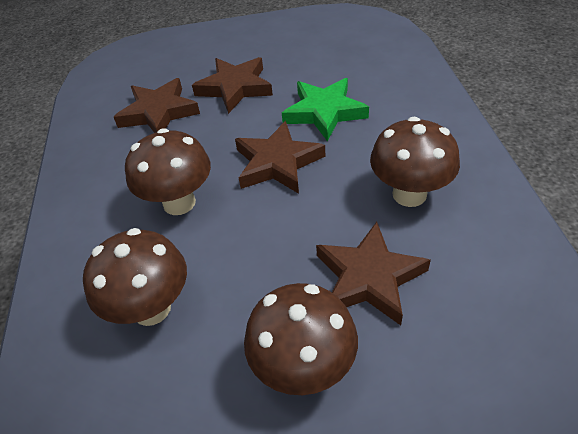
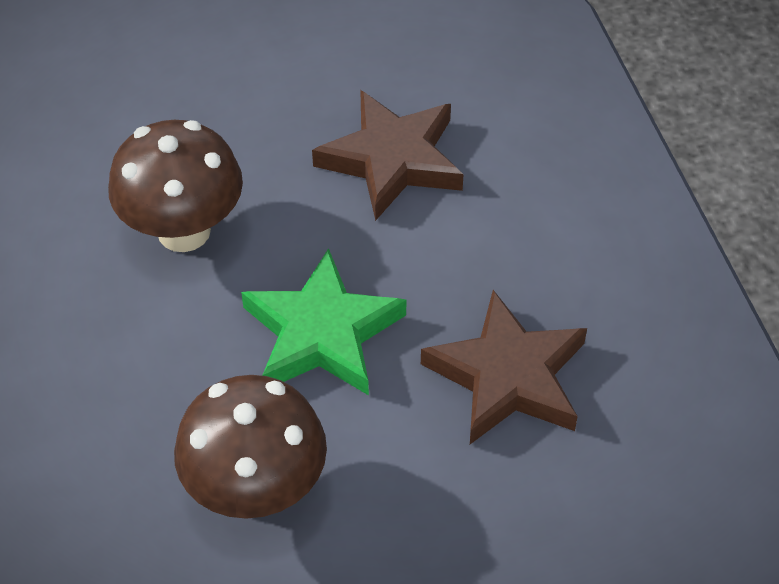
brown mushroom: [83,228,187,326] [125,128,211,215] [244,283,358,395] [370,117,460,207] = 4 -> [108,120,243,252] [174,375,327,519] = 2
brown star: [114,78,200,133] [192,57,273,114] [235,121,325,194] [316,222,431,325] = 4 -> [312,90,464,221] [421,290,587,444] = 2

